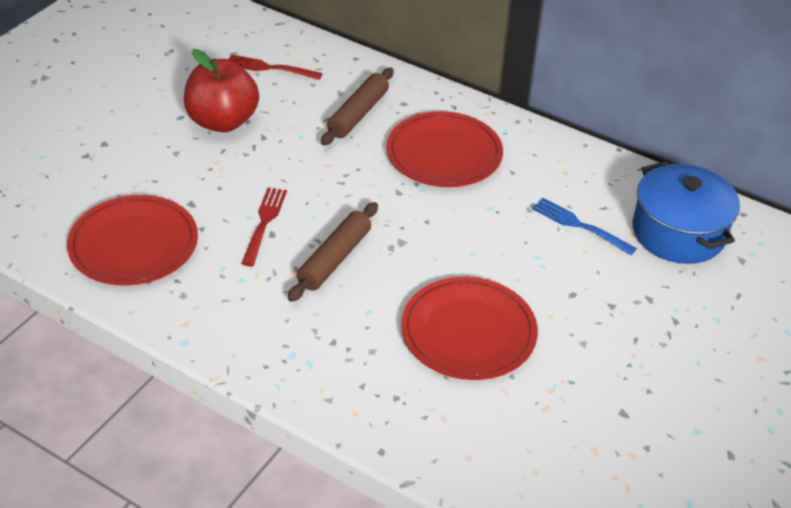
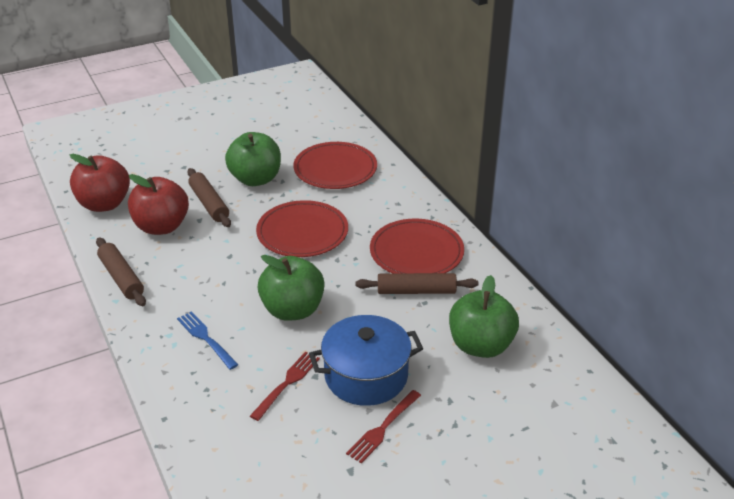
brown rolling pin: [288,202,378,302] [321,68,394,145] = 2 -> [96,237,146,306] [187,168,231,227] [355,273,479,294] = 3
green apple: none = 0 -> [225,132,281,186] [257,255,325,321] [449,275,519,358] = 3
red apple: [184,49,259,132] = 1 -> [70,154,130,212] [128,174,189,235] = 2

